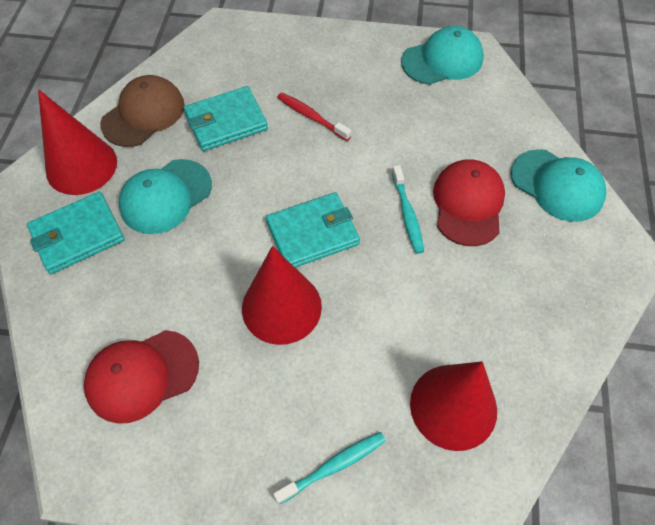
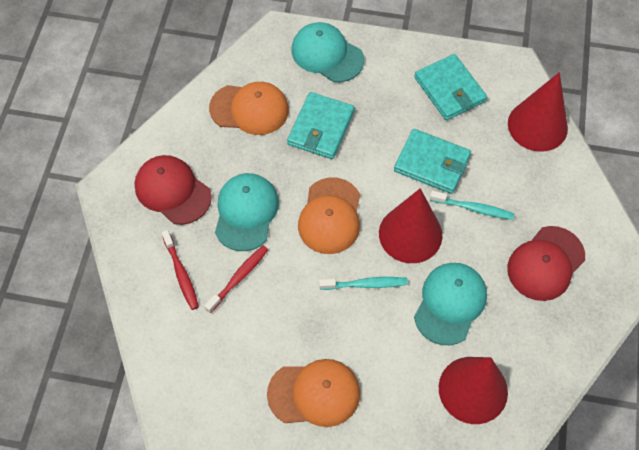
brown cap: [100,75,185,147] = 1 -> none = 0
orange cap: none = 0 -> [209,82,289,135] [267,359,360,427] [298,177,360,254] = 3
red toothbrush: [277,93,351,141] = 1 -> [162,230,199,310] [204,245,268,313] = 2

